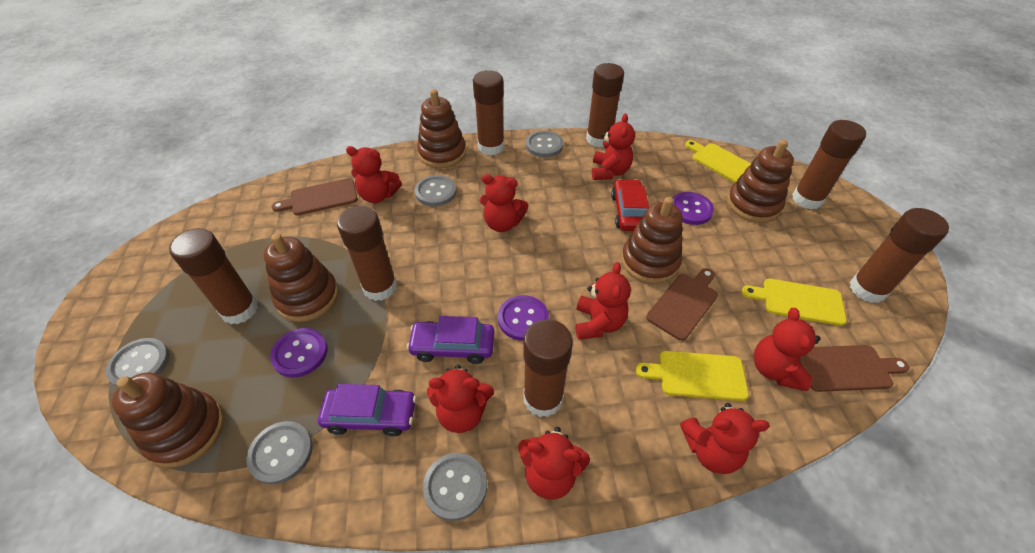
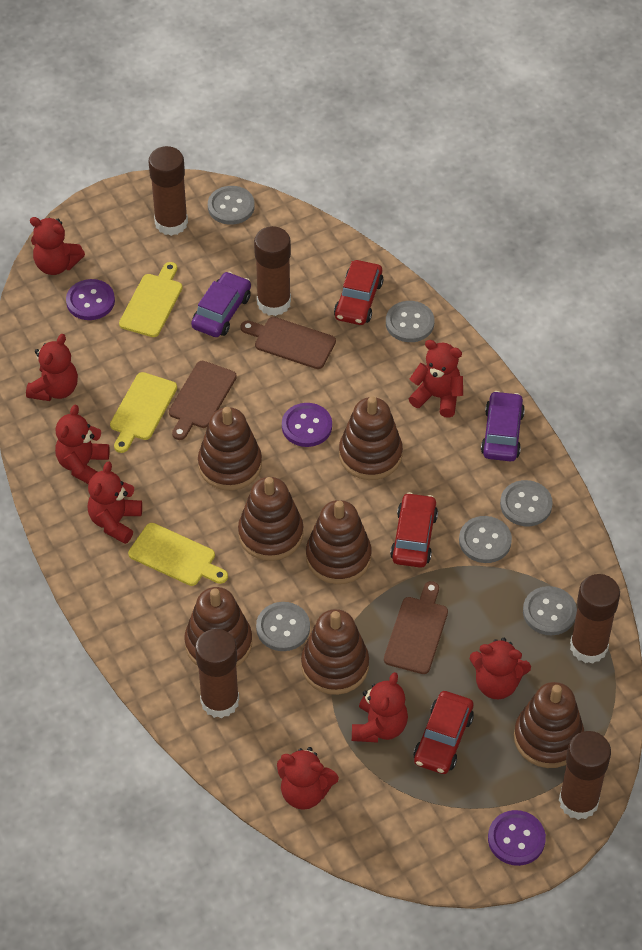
brown glue stick: [169,228,258,324] [337,206,397,301] [473,70,505,156] [523,319,573,417] [586,63,624,147] [792,120,866,209] [850,208,949,303] = 7 -> [149,146,188,236] [195,629,239,718] [254,226,291,316] [559,731,611,820] [570,574,620,664] = 5
brown stacking toy: [112,372,224,468] [264,233,339,322] [417,89,466,168] [621,197,683,284] [727,140,794,223] = 5 -> [184,587,252,667] [198,407,262,490] [238,477,304,561] [301,609,369,695] [306,500,372,584] [339,396,403,480] [514,682,584,768] = 7
grey button: [106,338,169,386] [247,421,313,485] [415,175,456,206] [423,453,487,521] [526,131,563,157] = 5 -> [208,186,255,225] [256,602,310,651] [386,301,434,342] [459,516,512,563] [500,480,553,526] [523,586,577,635] = 6
red car: [611,179,649,231] = 1 -> [334,260,383,325] [390,492,438,568] [414,691,474,774] = 3

